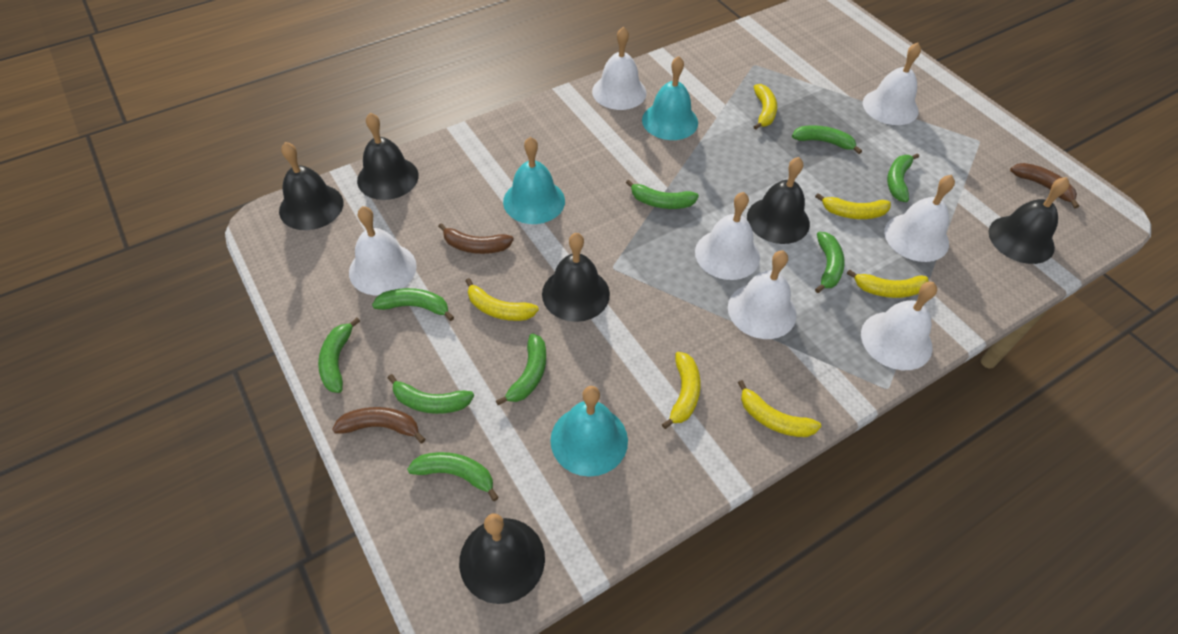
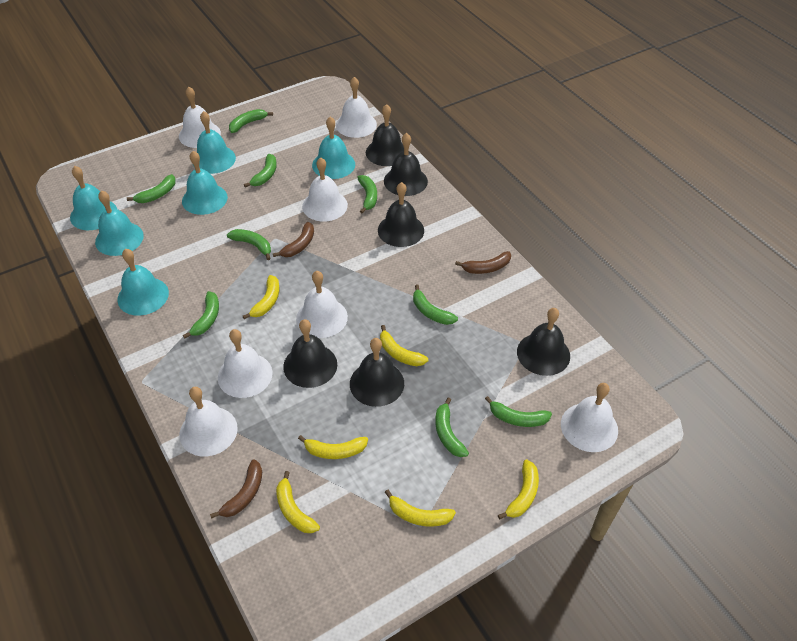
turquoise bell: [503,137,565,224] [550,386,628,477] [642,56,698,140] = 3 -> [70,166,117,230] [95,190,144,256] [117,249,169,316] [182,151,228,215] [193,111,236,174] [312,117,355,179] = 6

